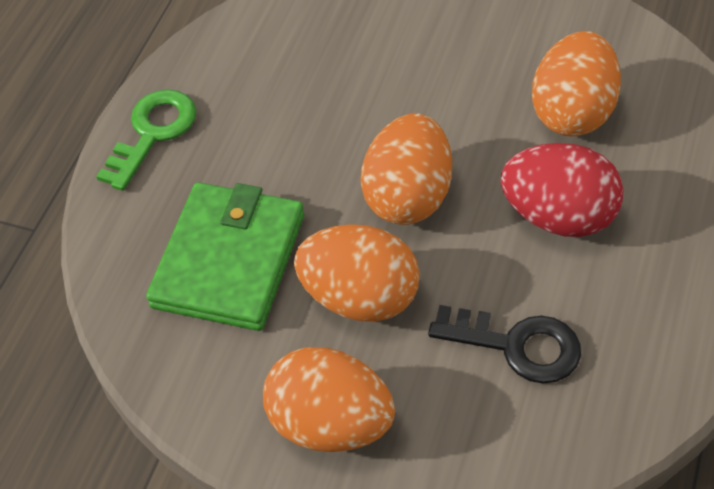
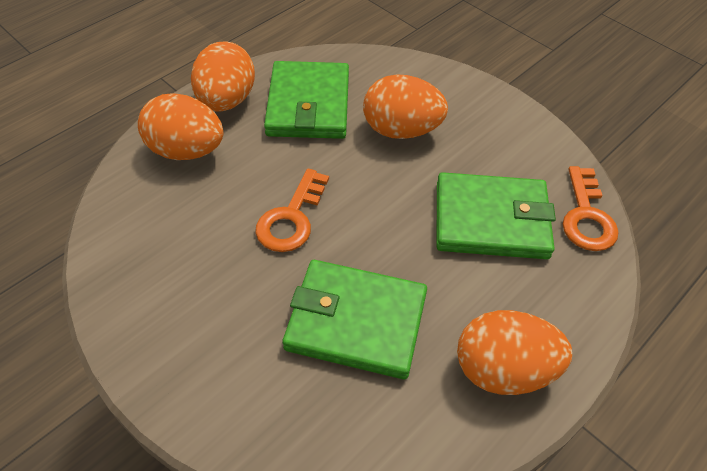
black key: [428,305,581,384] = 1 -> none = 0
green key: [96,89,197,191] = 1 -> none = 0
green wallet: [146,182,304,331] = 1 -> [264,61,349,139] [283,260,427,379] [436,172,556,259] = 3
orange key: none = 0 -> [255,168,329,252] [563,166,619,251] = 2
red egg: [501,143,624,237] = 1 -> none = 0

